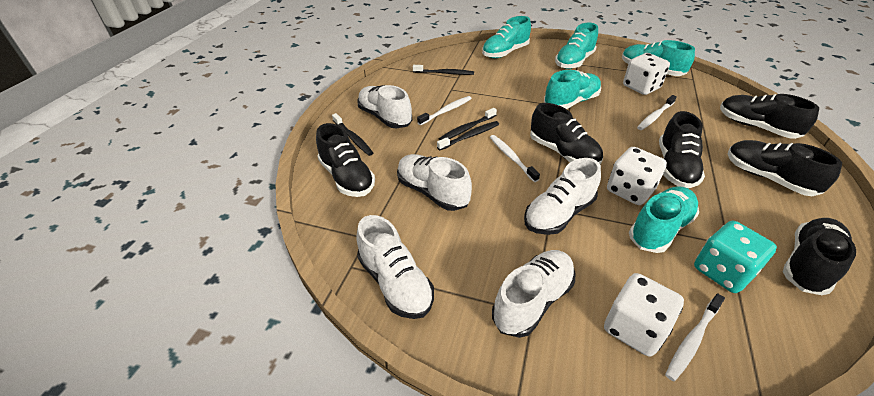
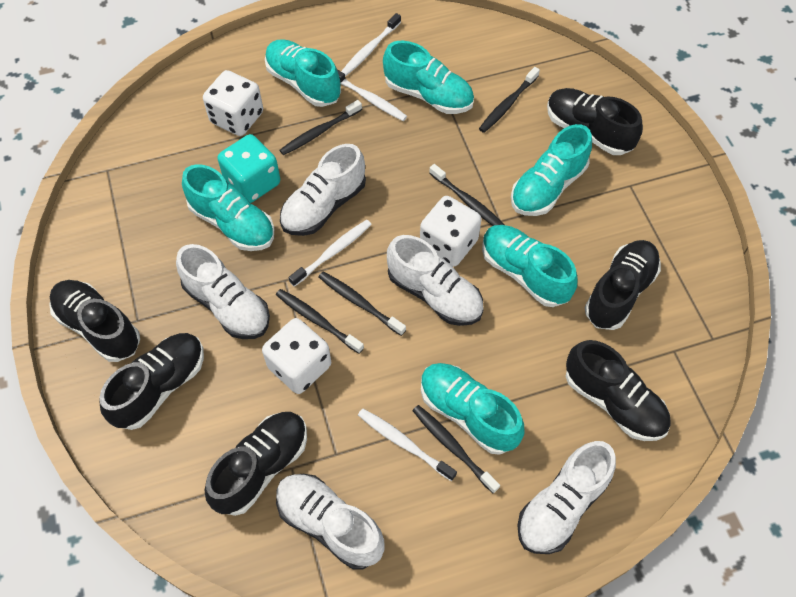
black toothbrush: [332,113,373,156] [413,65,474,75] [437,121,499,150] [439,108,497,140] = 4 -> [276,289,364,354] [279,100,362,155] [319,271,406,336] [412,405,500,493] [429,164,504,226] [479,67,540,133] = 6
turquoise shoe: [482,16,531,58] [544,70,601,109] [555,23,598,69] [622,40,695,76] [629,186,699,253] = 5 -> [182,164,274,251] [265,39,341,107] [383,41,474,114] [421,363,524,455] [482,225,578,307] [511,124,592,216] = 6

